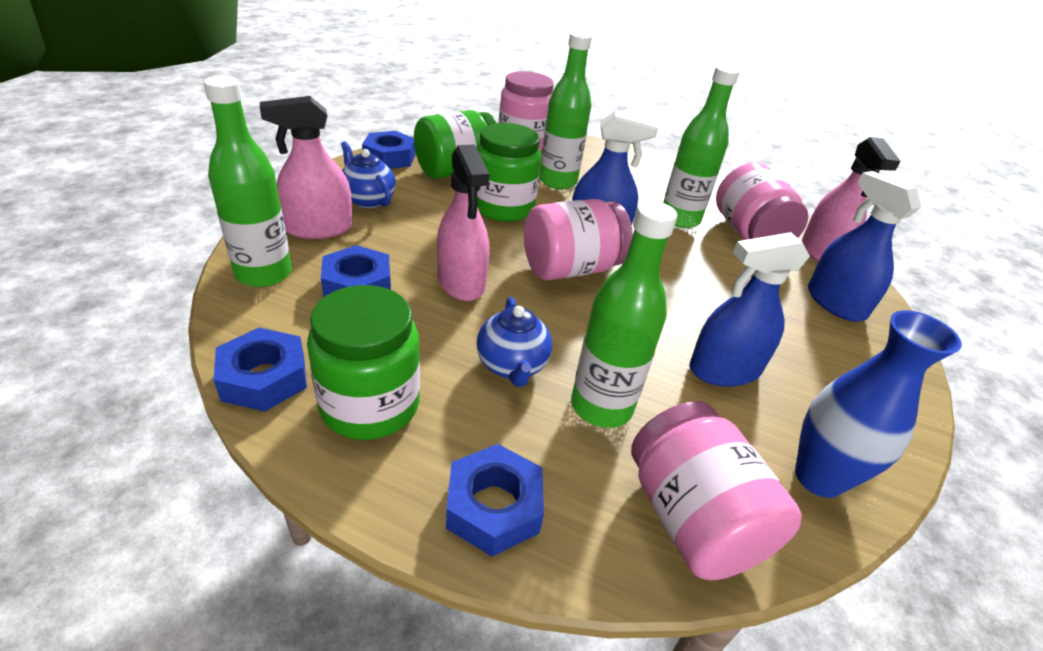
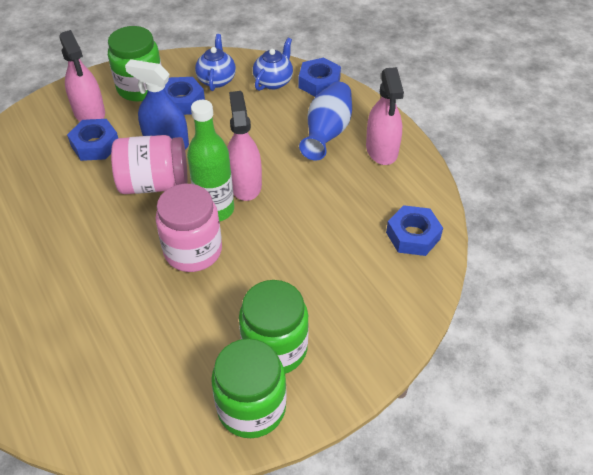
blue spray bottle: [572,111,658,225] [690,232,810,387] [808,171,921,322] = 3 -> [125,59,189,150] = 1
green bottle: [204,76,292,287] [539,32,592,189] [571,201,677,428] [663,65,739,228] = 4 -> [187,100,234,222] = 1
pink jar: [498,71,554,151] [524,199,633,280] [631,401,802,581] [716,163,808,240] = 4 -> [111,135,187,194] [156,184,222,272] = 2

